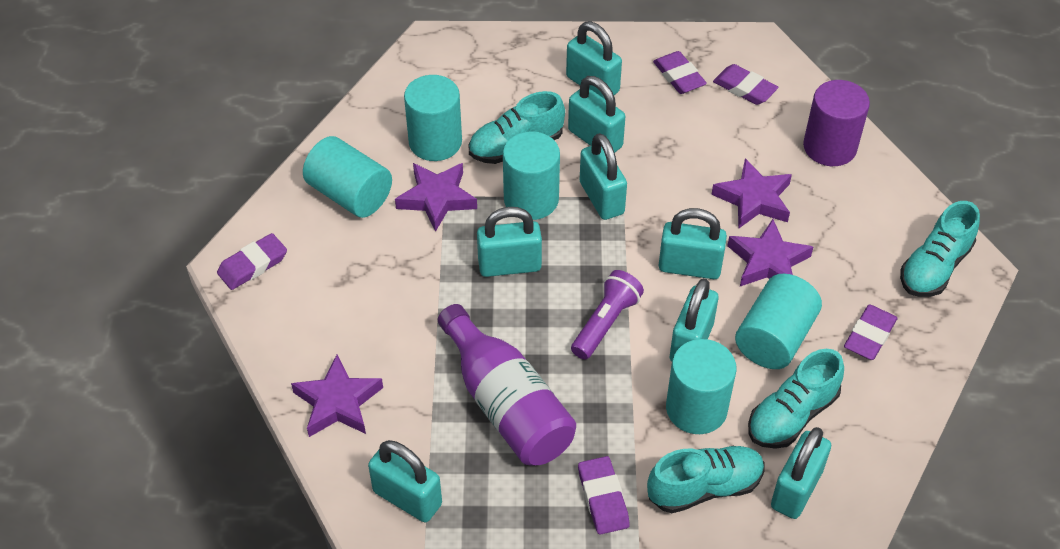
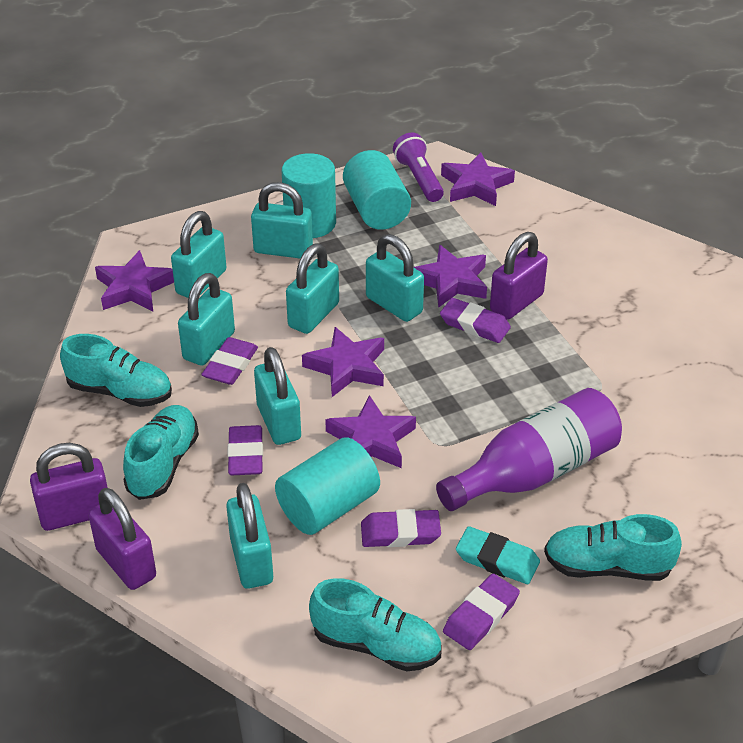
purple cylinder: [803,80,870,166] = 1 -> none = 0
purple padlock: none = 0 -> [30,443,108,531] [88,488,156,590] [490,232,548,320] = 3
purple star: [291,354,383,437] [395,163,477,232] [712,158,792,229] [727,219,813,286] = 4 -> [95,250,174,311] [302,327,384,397] [325,395,416,468] [414,245,487,308] [441,152,515,206] = 5
turquoise cylinder: [303,136,392,218] [404,75,462,161] [503,131,560,220] [666,339,737,434] [735,274,822,369] = 5 -> [275,437,380,535] [282,153,336,238] [343,150,411,230] = 3
turquoise eraser: none = 0 -> [456,526,540,584] = 1
turquoise padlock: [368,440,442,522] [477,207,542,277] [566,22,622,99] [568,76,625,153] [580,133,627,220] [659,208,727,279] [670,278,719,361] [771,427,831,519] = 8 -> [171,211,226,298] [178,273,235,366] [226,483,273,589] [251,182,313,259] [254,347,301,445] [286,243,339,334] [366,234,424,322] = 7

